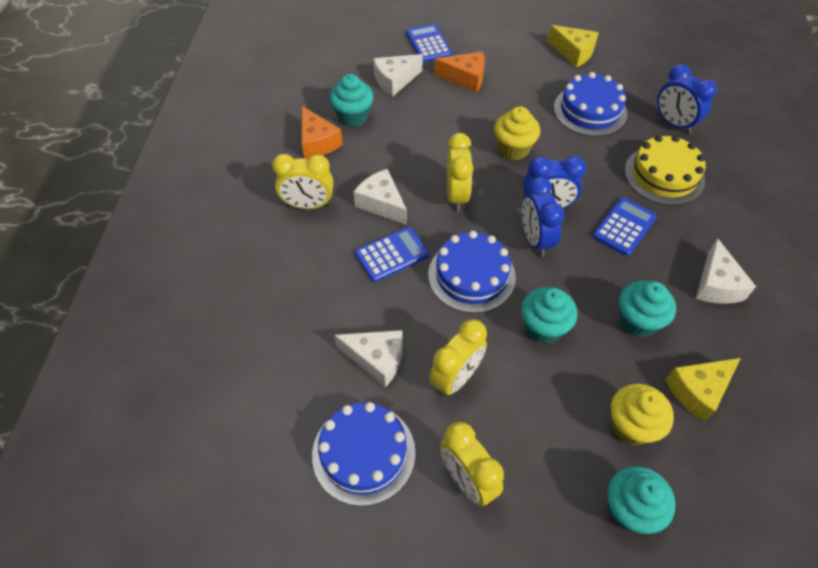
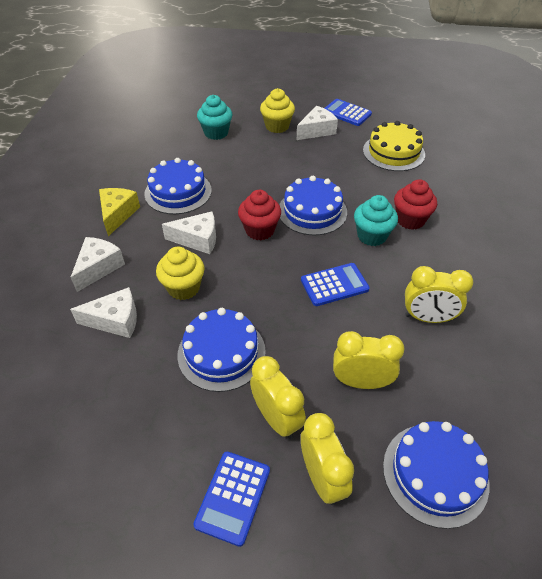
blue cake: [312,402,415,506] [428,231,516,313] [554,72,627,136] = 3 -> [144,158,212,214] [178,308,266,392] [279,176,347,235] [383,421,489,529] = 4
blue clock: [522,177,564,257] [523,156,586,209] [657,64,717,134] = 3 -> none = 0
orange cheese: [302,106,343,159] [434,52,485,93] = 2 -> none = 0
red cupcake: none = 0 -> [238,190,281,240] [394,179,437,230] = 2
turquoise cupcake: [330,74,374,127] [521,287,577,344] [608,466,676,534] [619,281,676,337] = 4 -> [197,95,233,140] [354,195,398,246] = 2
yellow cheese: [547,25,599,67] [666,358,741,422] = 2 -> [99,188,140,236] = 1

